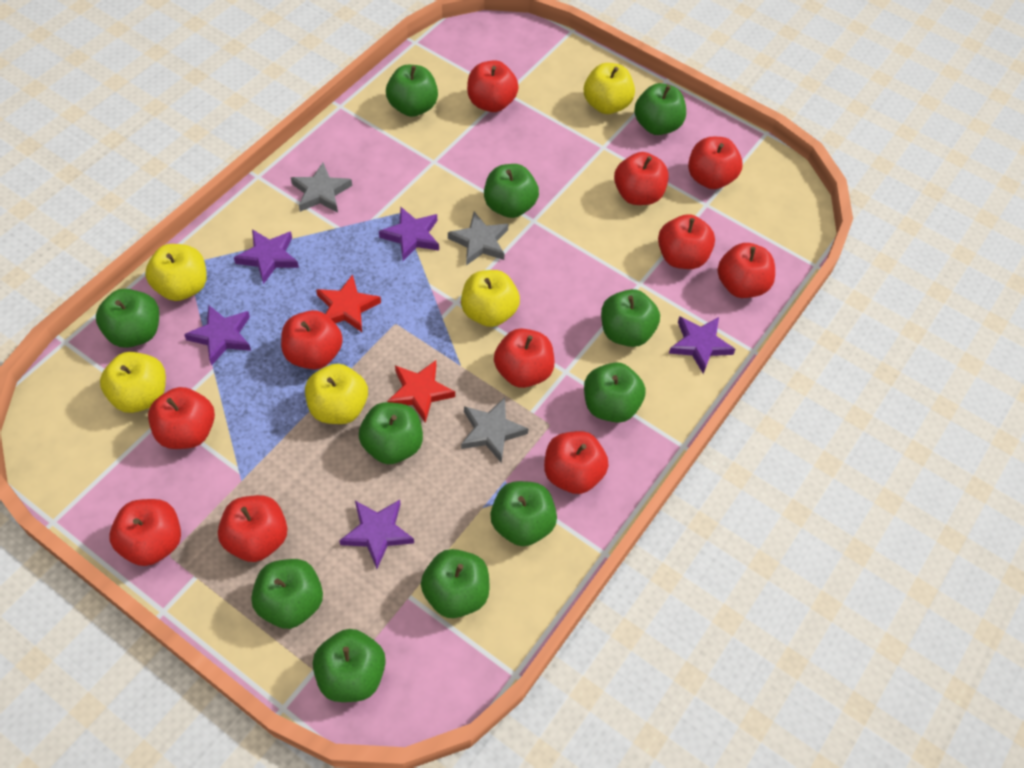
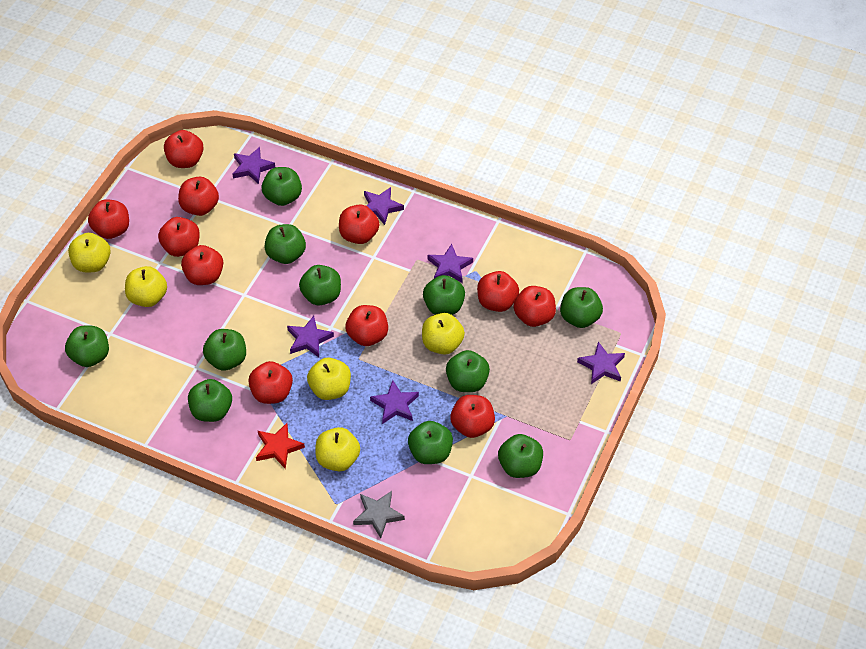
grey star: [291,163,352,213] [448,212,509,265] [461,398,529,463] = 3 -> [353,491,405,538] = 1
purple star: [184,305,251,366] [234,229,299,284] [339,500,414,569] [379,207,439,261] [669,316,736,374] = 5 -> [232,147,275,184] [287,316,334,357] [364,187,404,225] [370,380,419,424] [427,244,473,283] [577,342,625,384] = 6
red star: [316,274,381,332] [387,360,455,423] = 2 -> [256,423,305,469] = 1

